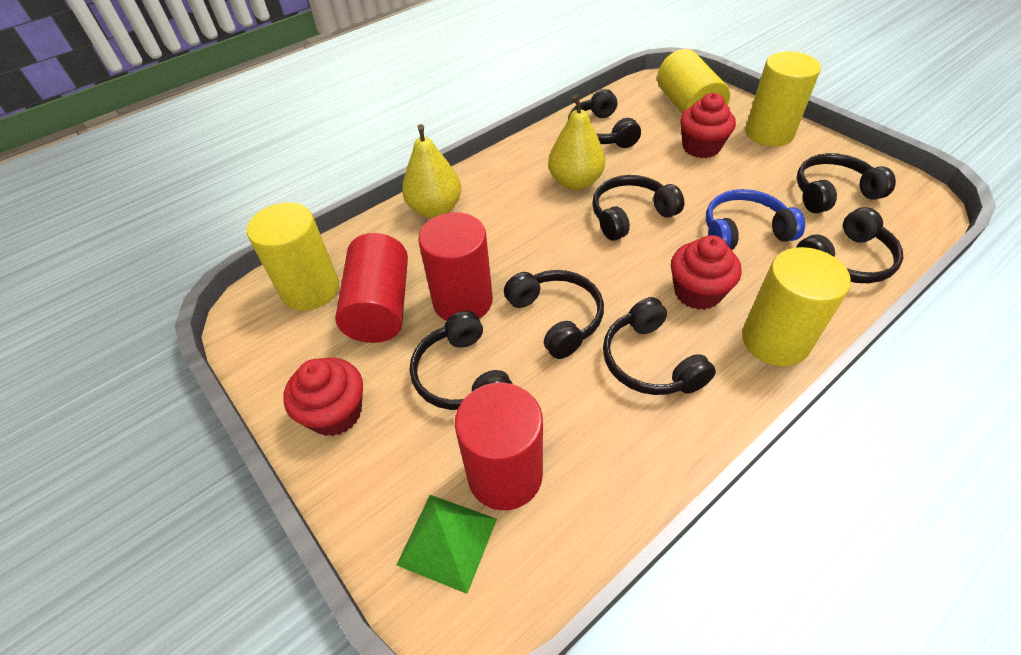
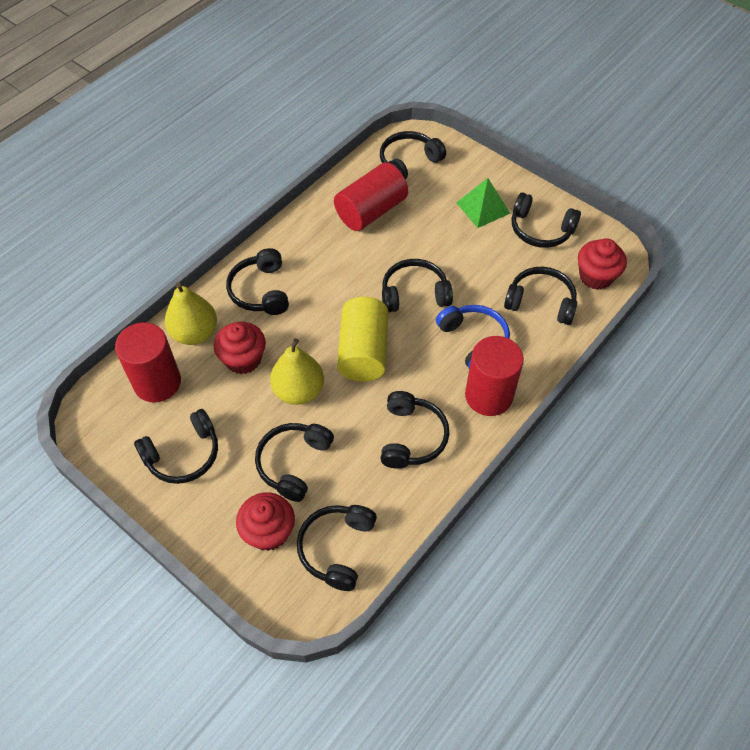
black headphones: [410,311,513,410] [504,270,604,359] [568,89,641,148] [592,175,684,241] [603,297,716,395] [796,153,896,213] [796,207,903,283] = 7 -> [134,409,218,484] [226,248,289,315] [255,423,334,502] [297,505,377,591] [380,131,446,180] [381,391,449,469] [382,259,453,313] [504,267,577,325] [512,193,581,248] = 9
yellow cylinder: [247,202,339,311] [657,49,730,114] [742,247,851,367] [745,52,821,146] = 4 -> [337,297,389,381] = 1

